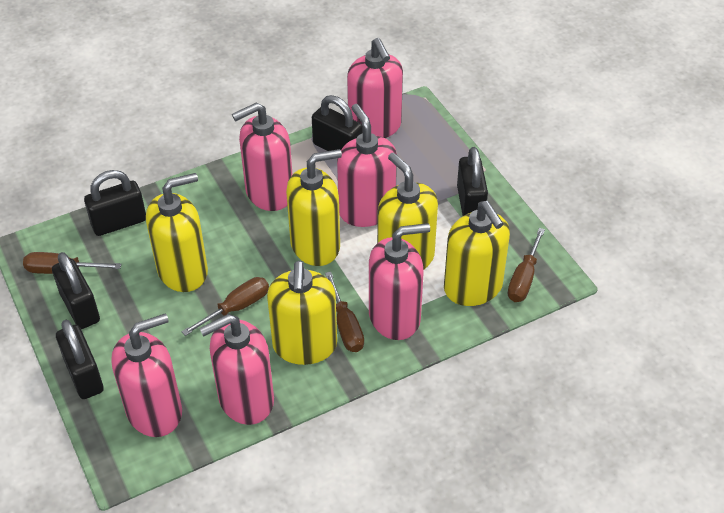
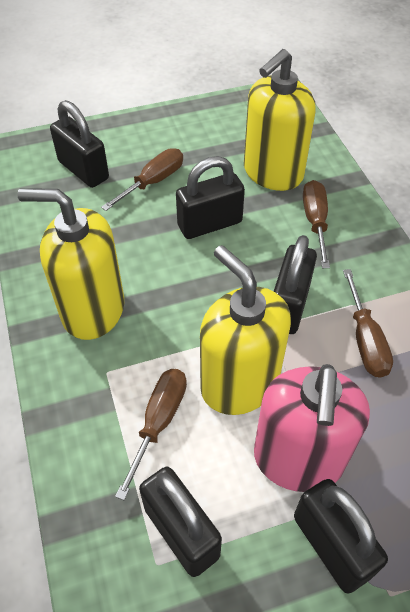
pink soap dispenser: [111,313,182,437] [199,314,274,425] [232,103,293,211] [337,104,397,227] [347,38,403,138] [369,223,430,340] = 6 -> [254,364,370,492] = 1
yellow soap dispenser: [146,173,208,292] [267,261,337,365] [286,149,342,266] [377,153,438,270] [444,201,510,306] = 5 -> [17,188,124,340] [200,245,291,415] [244,49,316,191] = 3

